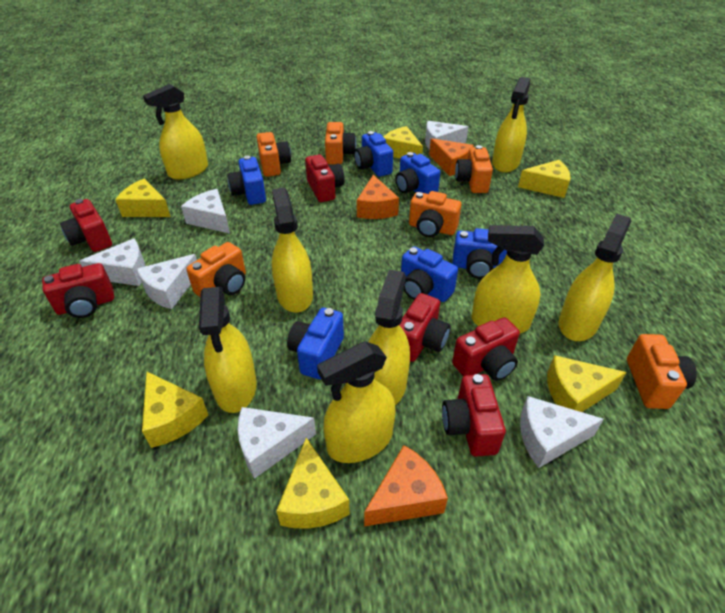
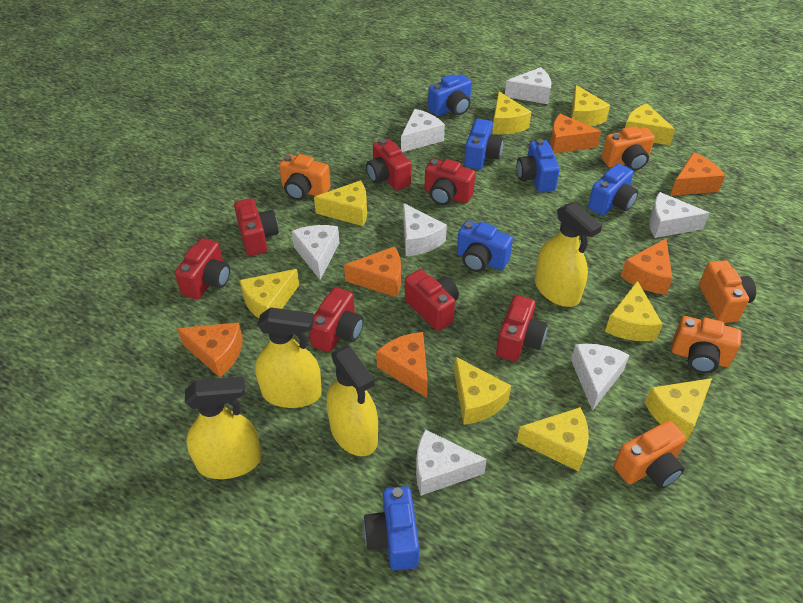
orange camera: [186,242,246,297] [257,132,291,177] [325,122,356,164] [409,191,461,237] [455,145,493,193] [627,334,697,409] = 6 -> [279,154,331,200] [601,126,655,171] [614,420,686,489] [671,316,742,373] [699,260,756,323] = 5
orange cheese: [357,175,399,219] [364,445,448,526] [429,139,474,176] = 3 -> [177,322,243,377] [344,246,401,297] [376,332,428,398] [550,114,601,153] [621,239,673,295] [670,152,725,196] = 6
red camera: [42,263,114,318] [60,199,112,252] [305,154,345,202] [399,293,451,362] [442,374,506,457] [452,317,520,381] = 6 -> [175,238,230,299] [234,198,279,256] [309,287,364,352] [366,139,411,190] [405,269,459,331] [424,159,475,205] [496,295,548,362] = 7
white cheese: [79,238,145,286] [137,254,197,309] [181,189,230,234] [238,407,316,479] [425,121,468,150] [520,396,604,468] = 6 -> [292,225,339,280] [401,109,445,152] [403,203,447,256] [416,429,487,496] [505,67,551,104] [571,344,629,411] [649,192,709,238] = 7
yellow cheese: [115,179,171,217] [142,371,208,448] [276,438,350,528] [384,126,423,158] [518,160,571,198] [547,355,627,412] = 6 -> [240,269,299,318] [314,180,367,226] [454,357,511,425] [492,91,531,135] [517,407,589,472] [571,85,610,126] [605,281,663,341] [625,104,675,145] [645,378,712,441] = 9
yellow spray bottle: [143,84,208,180] [199,287,257,413] [272,188,313,313] [317,341,396,463] [369,270,410,405] [472,225,544,333] [492,77,530,173] [559,213,631,341] = 8 -> [185,377,262,479] [255,307,322,408] [326,346,378,456] [535,202,602,307] = 4

